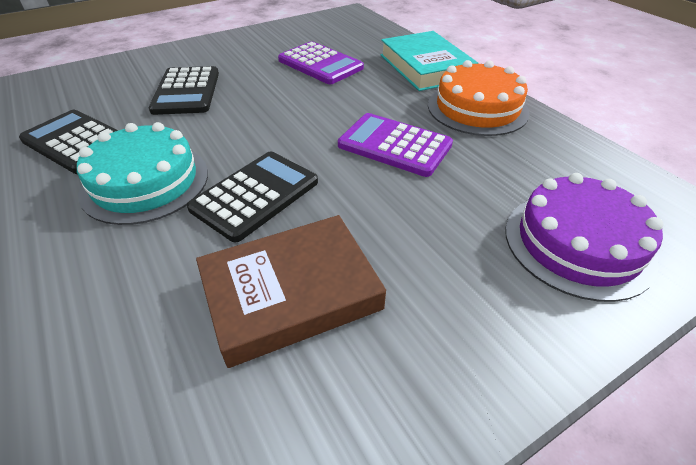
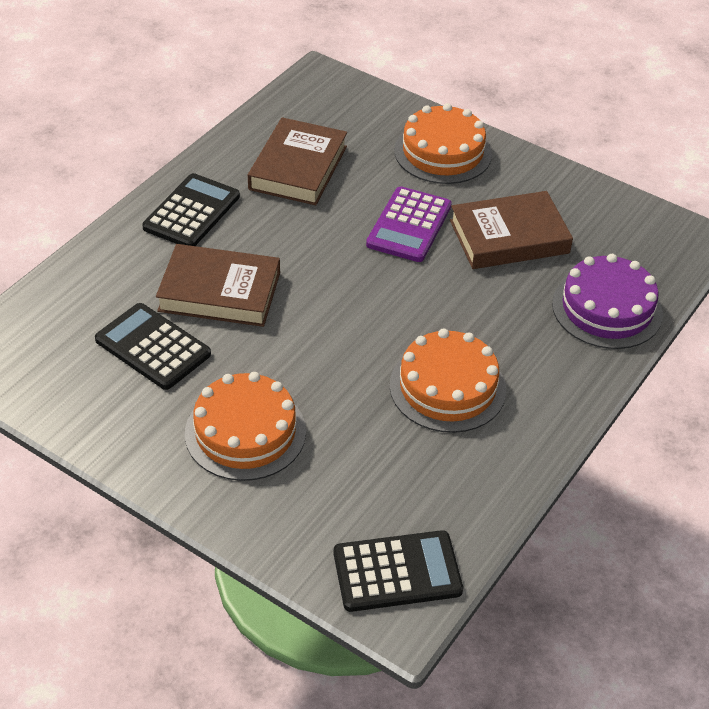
brown book: [196,215,386,368] = 1 -> [156,244,280,327] [248,117,347,205] [450,191,573,269] = 3
orange cake: [428,60,530,136] = 1 -> [185,372,306,481] [390,329,506,433] [394,103,492,184] = 3
purple calculator: [278,41,364,84] [338,113,453,177] = 2 -> [366,186,452,262] = 1
turquoise book: [381,31,478,91] = 1 -> none = 0
turquoise cake: [77,122,208,225] = 1 -> none = 0

